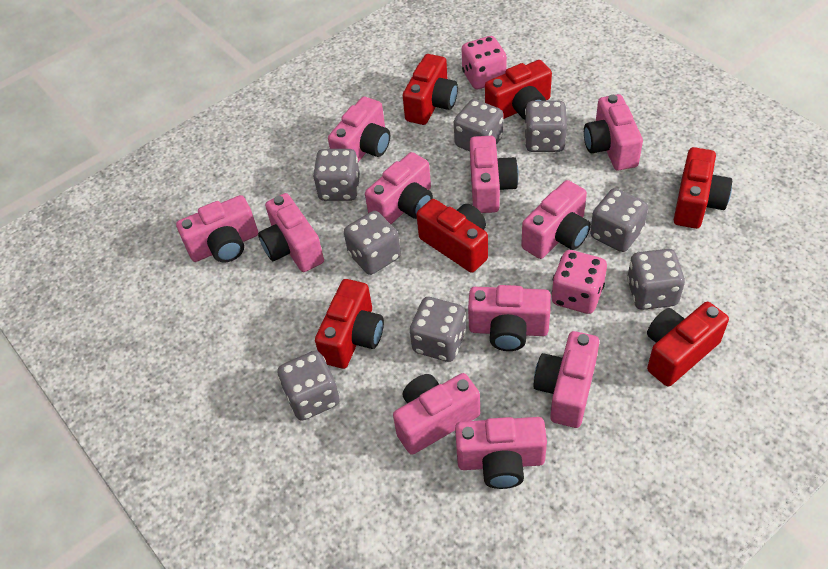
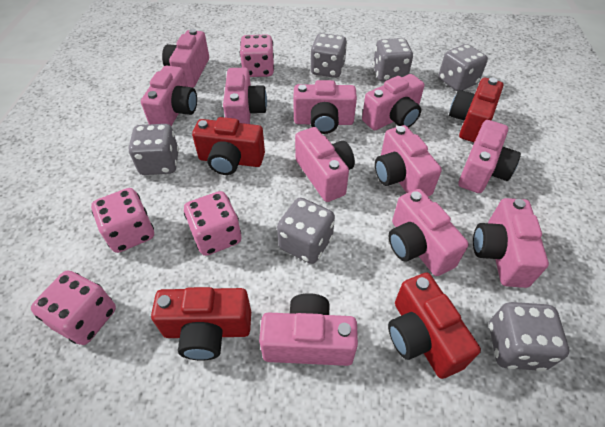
grey dice: [277,351,340,421] [313,149,360,201] [344,211,401,275] [410,297,466,362] [454,99,503,152] [524,100,567,152] [590,188,648,252] [627,249,685,310] = 8 -> [129,124,179,175] [277,198,335,264] [310,33,347,78] [373,38,413,82] [439,44,488,91] [489,302,569,371] = 6
pink dice: [462,36,507,89] [551,250,607,314] = 2 -> [31,270,116,345] [91,188,154,253] [184,191,241,256] [240,34,274,77] = 4
red camera: [315,279,384,369] [403,54,458,125] [416,199,488,273] [485,60,552,120] [647,302,729,387] [674,147,732,229] = 6 -> [151,287,251,361] [192,117,265,175] [388,273,481,379] [449,78,503,142] = 4

